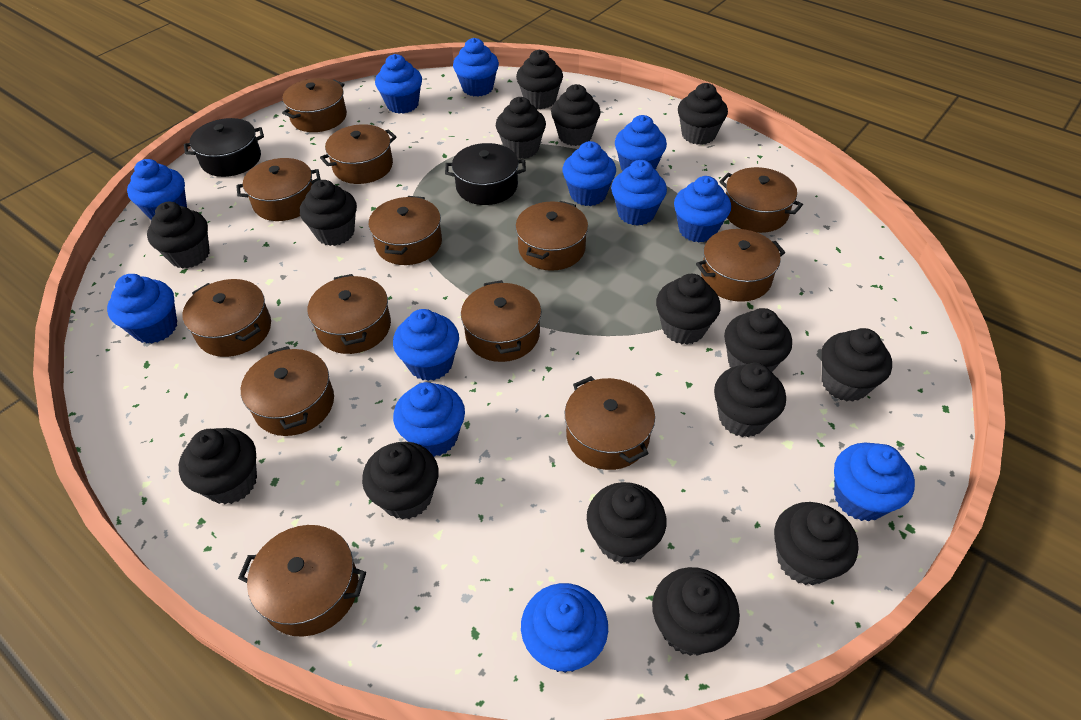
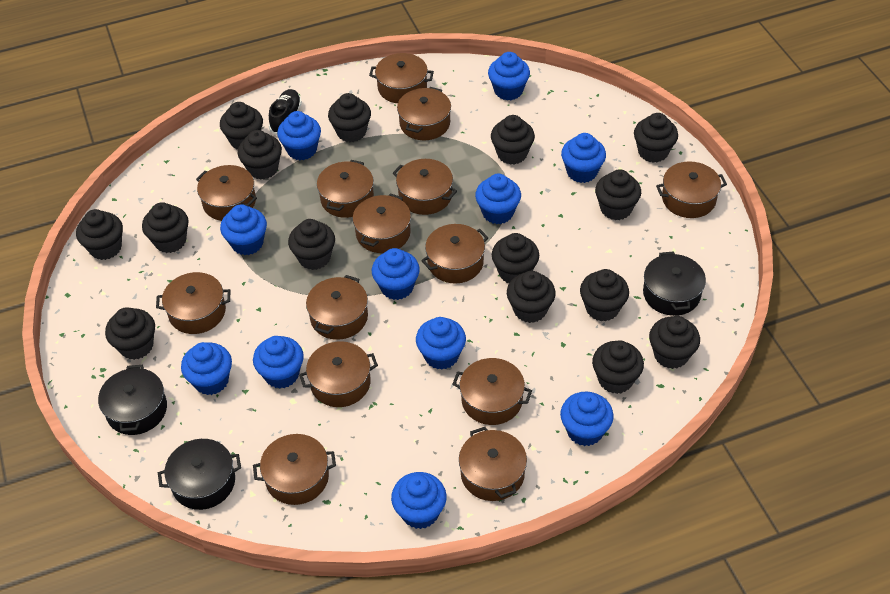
black pot: [184,118,264,177] [445,143,526,205] = 2 -> [98,365,167,435] [158,439,241,510] [643,251,706,316] = 3
black shoe: none = 0 -> [269,89,302,135] = 1
blue cupcake: [107,274,177,344] [127,159,187,220] [375,54,422,114] [393,309,459,381] [393,382,465,457] [453,38,499,97] [521,583,608,673] [562,141,616,206] [611,160,667,226] [615,115,667,171] [674,176,731,243] [834,443,915,522] = 12 -> [181,342,232,395] [220,204,267,255] [253,336,304,389] [277,111,321,160] [372,248,420,300] [391,472,446,529] [416,317,466,370] [475,174,521,224] [488,52,530,100] [560,392,614,446] [561,133,606,183] = 11
brown pot: [182,279,271,357] [236,158,321,221] [238,525,366,637] [241,346,334,436] [282,78,347,132] [307,274,391,354] [320,124,397,184] [368,196,442,265] [461,280,541,362] [515,201,588,271] [565,376,655,470] [696,229,785,302] [719,167,803,233] = 13 -> [156,272,230,334] [196,165,257,221] [253,434,336,505] [299,341,378,407] [306,275,368,340] [317,160,374,218] [353,194,411,253] [369,53,434,103] [393,159,457,215] [397,87,451,140] [421,224,489,283] [452,358,532,425] [459,427,527,501] [656,161,727,218] = 14

